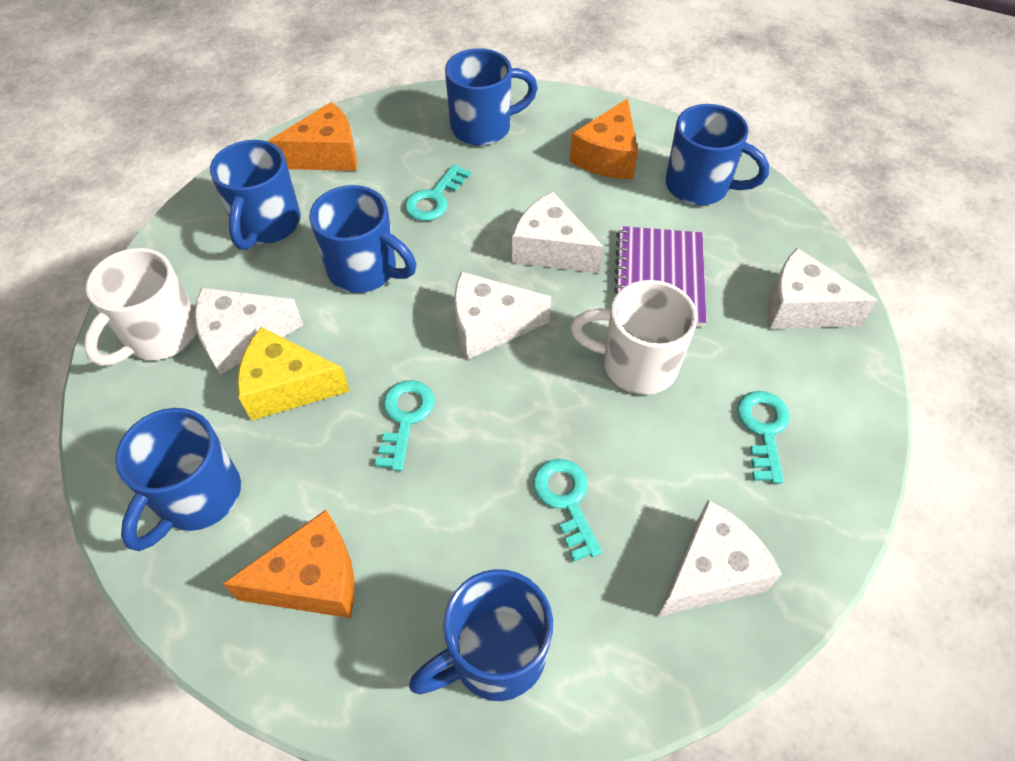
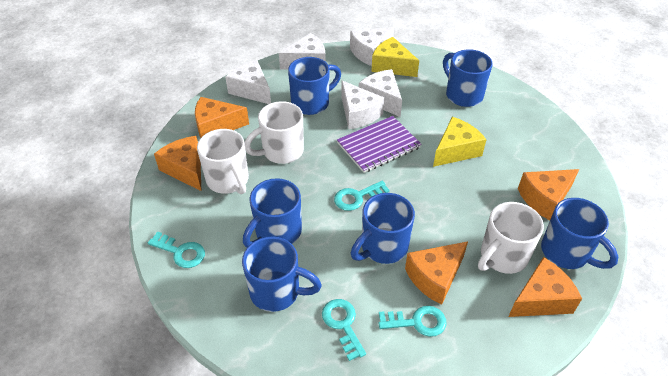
orange cheese: [223,510,354,618] [268,102,357,171] [569,98,638,179] = 3 -> [154,136,201,191] [195,97,249,138] [405,241,468,305] [508,257,582,317] [518,169,579,220] = 5
white mug: [84,248,197,366] [571,280,697,395] = 2 -> [197,129,249,194] [245,101,304,164] [478,202,544,274] = 3
yellow cheese: [237,327,350,421] = 1 -> [371,37,419,77] [433,117,487,167] = 2

